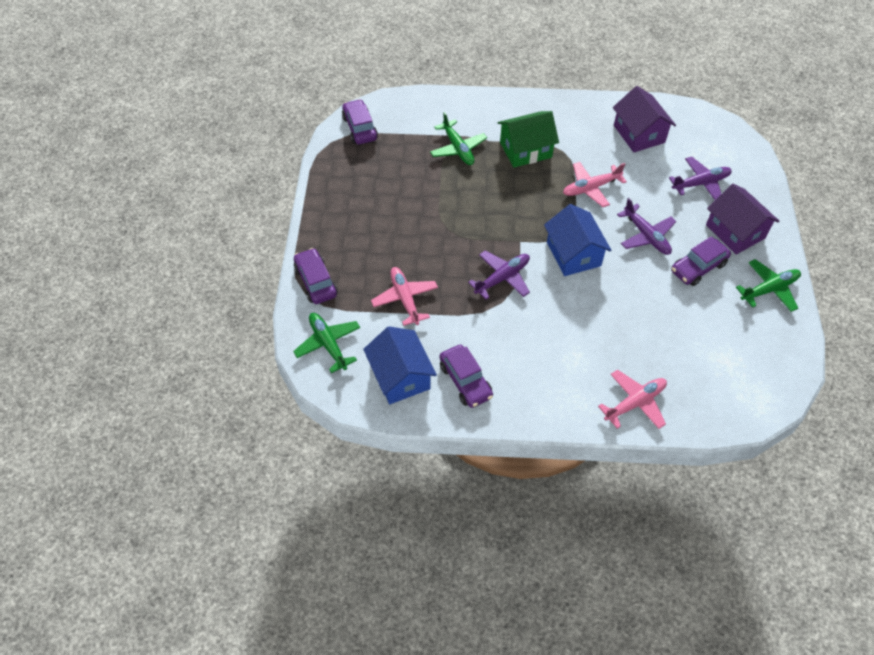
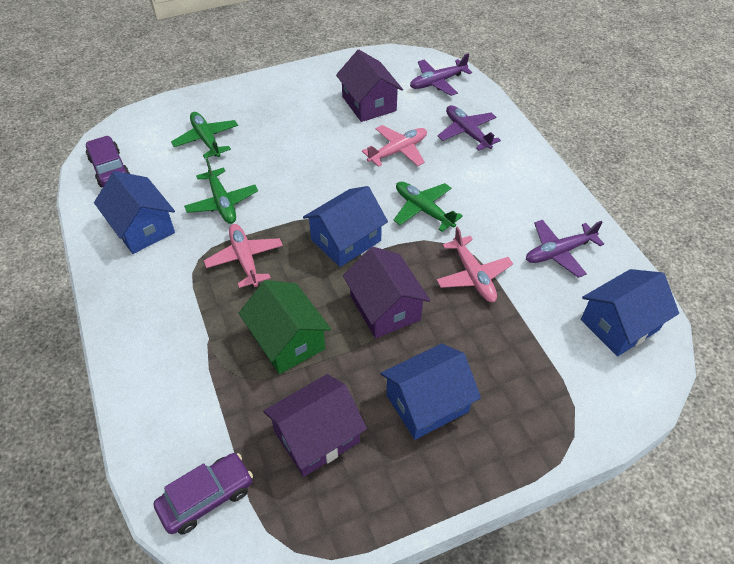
blue house: [363,326,437,404] [544,204,612,276] = 2 -> [94,171,175,254] [303,186,388,267] [380,344,481,440] [581,269,679,356] = 4
purple car: [294,248,338,304] [342,99,378,144] [440,345,493,408] [671,236,731,286] = 4 -> [86,135,130,187] [154,453,253,535] = 2
purple house: [613,86,676,152] [706,184,780,255] = 2 -> [263,374,367,477] [336,50,403,122] [343,247,431,338] = 3

